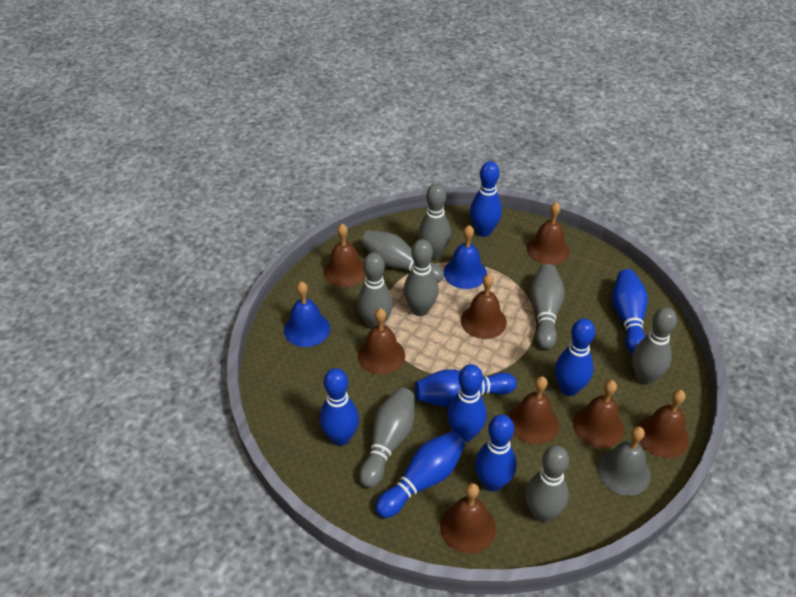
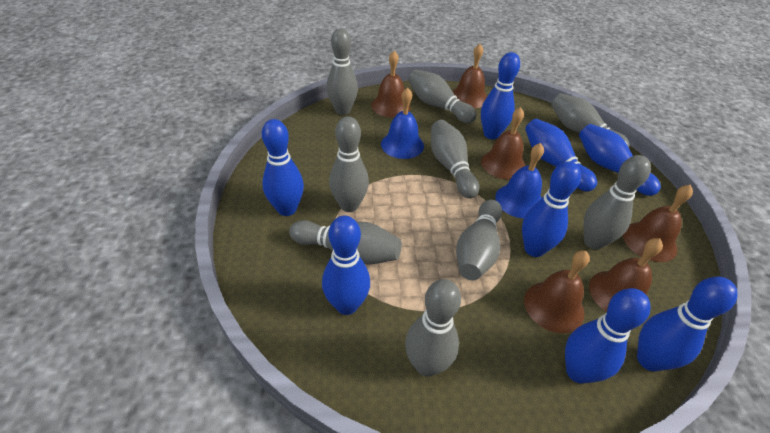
brown bell: [323,224,366,287] [358,308,405,375] [440,483,496,554] [461,274,507,339] [508,376,559,444] [527,202,569,265] [573,380,624,448] [638,390,689,458] = 8 -> [371,51,410,117] [452,44,487,108] [481,107,526,179] [524,251,590,333] [589,238,663,312] [623,185,693,262] = 6
grey bell: [597,426,651,496] = 1 -> none = 0
grey bowling pin: [357,252,393,329] [359,388,415,488] [361,230,444,283] [404,239,438,316] [418,183,451,259] [525,445,569,522] [530,264,565,349] [632,307,677,385] = 8 -> [289,220,402,265] [327,28,358,115] [329,116,369,212] [405,279,461,377] [408,70,477,123] [431,120,479,198] [456,199,502,280] [551,93,630,147] [583,155,651,250] = 9

